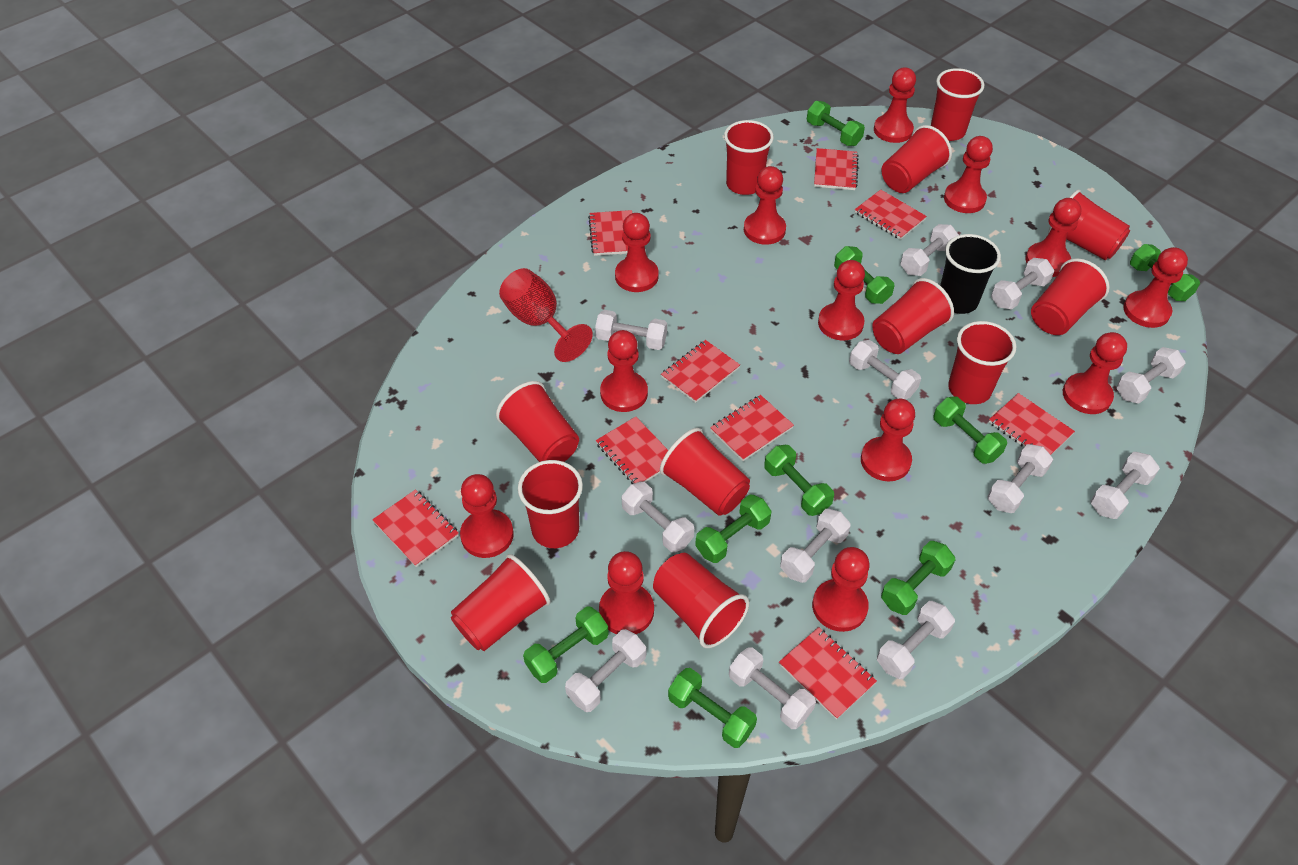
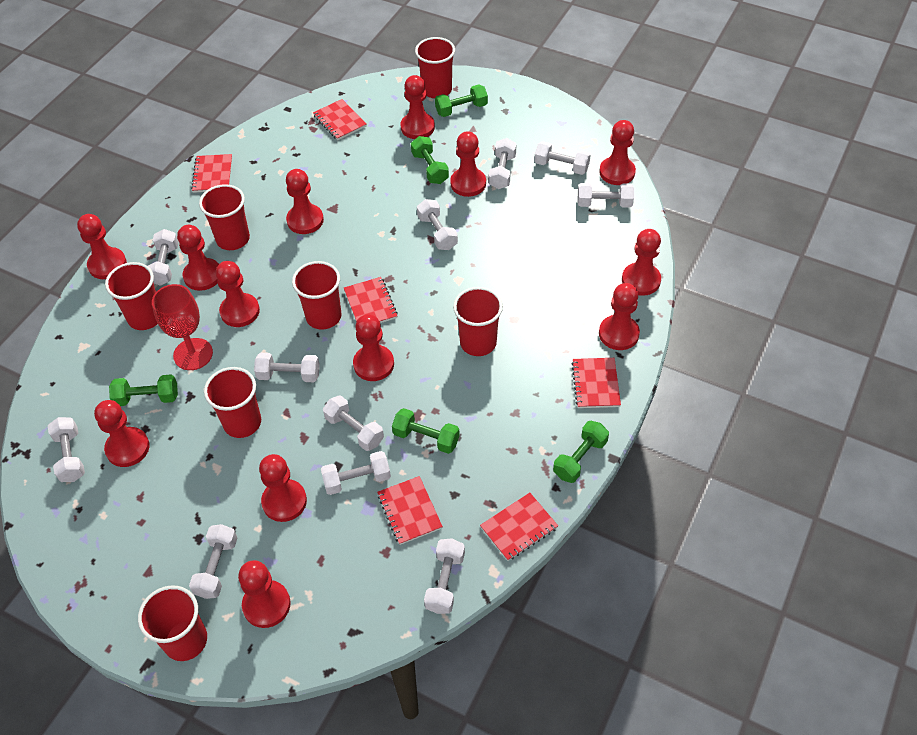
black cup: [940,234,1001,314] = 1 -> none = 0
green dumbbell: [523,607,609,683] [668,668,757,748] [695,494,772,563] [764,445,834,516] [807,101,865,146] [834,246,894,304] [881,541,955,615] [933,396,1007,464] [1130,244,1200,301] = 9 -> [109,375,178,406] [392,408,460,454] [411,136,449,184] [435,84,488,117] [553,421,609,483] = 5
red cup: [451,554,550,651] [496,381,579,462] [518,460,583,548] [653,553,749,648] [660,428,750,516] [724,120,774,195] [872,278,954,354] [881,125,952,193] [931,68,984,141] [948,321,1017,404] [1031,258,1110,335] [1048,189,1130,260] = 12 -> [105,262,158,330] [138,585,207,661] [199,184,250,250] [204,367,261,438] [292,261,341,330] [415,37,455,98] [453,287,503,356] = 7
red notebook: [372,489,459,567] [588,210,632,256] [596,417,668,484] [661,340,740,403] [710,395,794,461] [779,627,877,720] [814,148,859,190] [855,189,927,240] [989,393,1075,455] = 9 -> [191,154,232,193] [313,99,367,140] [344,277,398,323] [377,476,443,545] [480,493,558,561] [571,358,621,408] = 6
white dumbbell: [565,629,646,712] [595,310,667,350] [621,482,694,552] [729,647,816,729] [780,509,851,583] [849,340,921,399] [877,601,955,679] [900,224,959,276] [988,444,1053,513] [991,258,1054,310] [1091,452,1160,519] [1116,347,1186,404] = 12 -> [48,417,85,482] [148,229,179,286] [189,524,237,599] [254,353,320,382] [321,451,391,495] [323,395,384,451] [417,199,458,250] [424,539,465,614] [489,138,516,189] [534,141,591,175] [578,183,634,208] = 11

